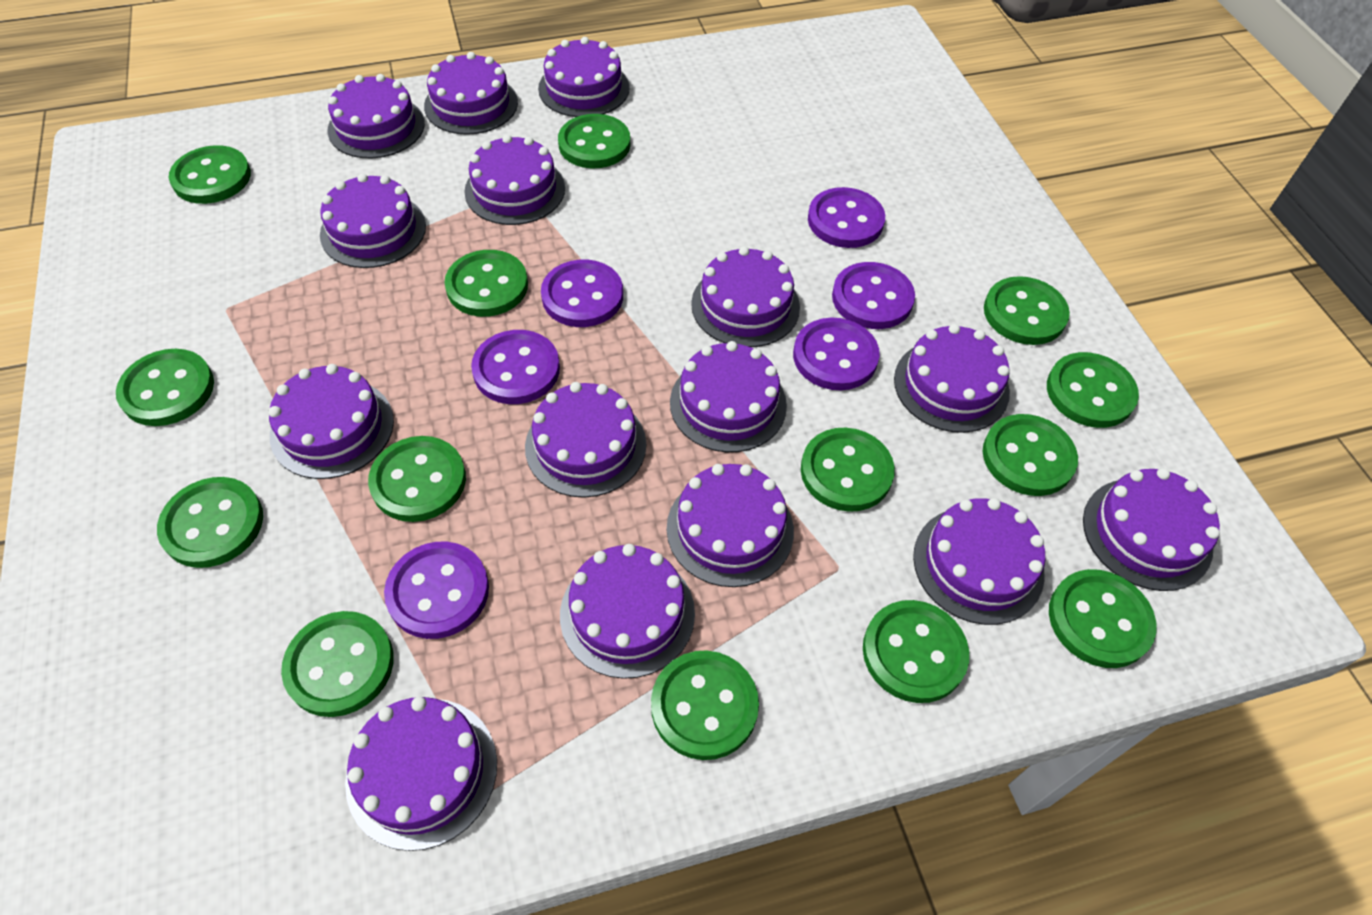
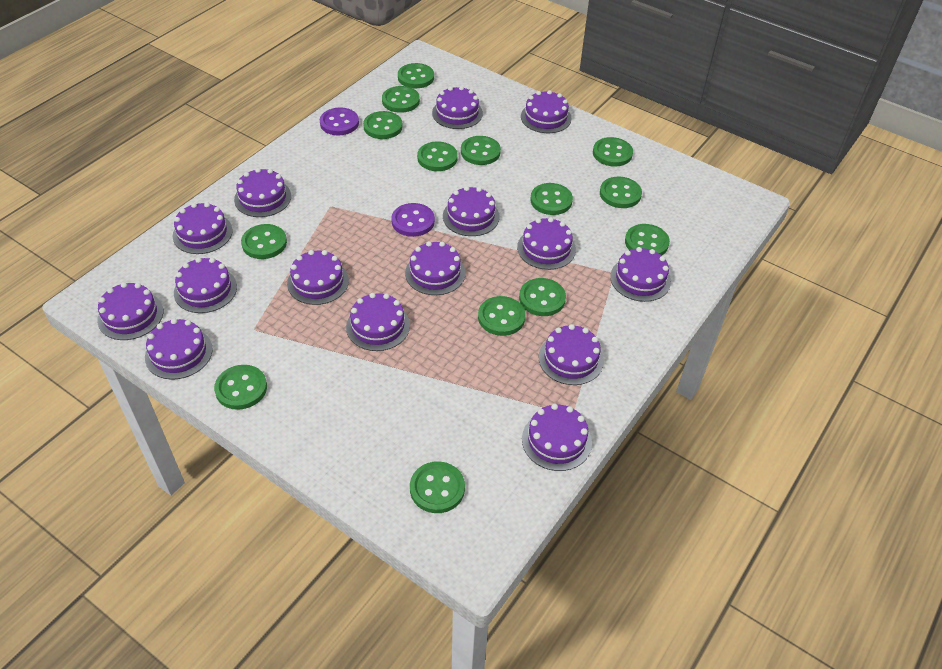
purple button: [384,542,489,639] [471,330,560,404] [541,260,623,327] [793,318,880,390] [808,187,885,248] [832,262,915,329] = 6 -> [320,107,359,135] [391,203,435,237] = 2

